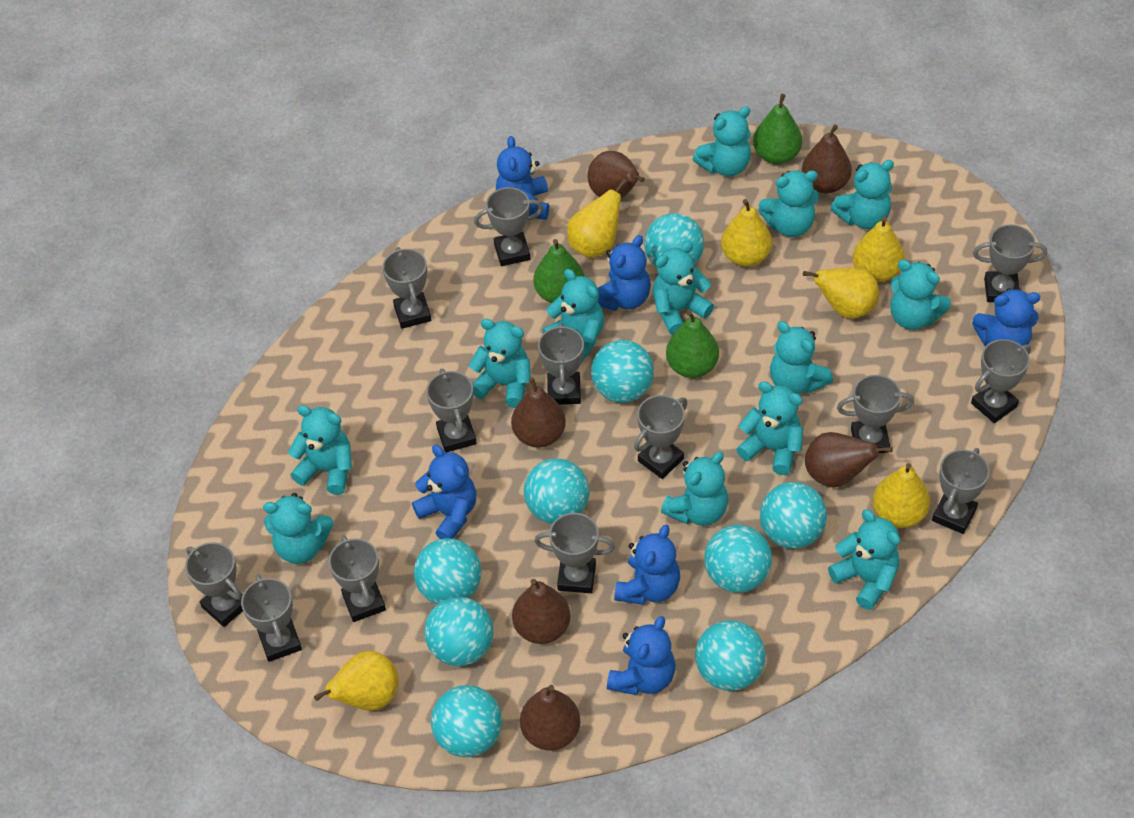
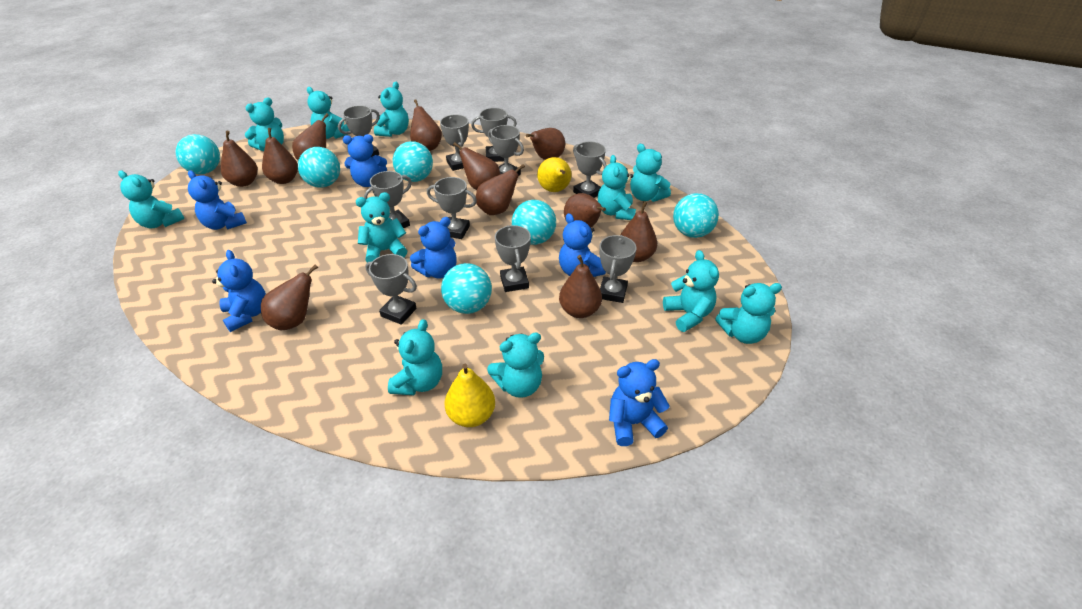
brown pear: [511,377,566,448] [512,579,571,644] [520,685,580,750] [587,151,645,198] [802,125,852,194] [805,432,893,488] = 6 -> [221,131,258,187] [261,264,318,330] [262,128,298,184] [292,113,329,160] [410,99,442,151] [453,142,500,190] [476,164,525,215] [526,128,565,160] [559,255,602,318] [564,193,606,228] [621,201,657,262] = 11
green pear: [534,239,585,303] [666,311,719,378] [753,94,802,164] = 3 -> none = 0
grey trophy: [185,542,243,627] [241,574,302,662] [329,535,386,622] [382,247,431,329] [426,369,477,452] [474,187,543,266] [534,513,615,593] [538,323,584,405] [634,395,688,479] [837,375,914,453] [932,448,990,534] [971,339,1031,423] [973,224,1047,302] = 13 -> [338,105,380,157] [364,171,412,228] [365,254,417,325] [427,177,477,239] [440,115,469,171] [471,108,517,162] [488,125,524,176] [495,225,531,292] [573,142,607,198] [599,235,636,303] = 10
turquoise ball: [414,538,482,604] [424,597,494,666] [431,685,502,757] [524,459,590,524] [591,340,654,403] [644,213,704,267] [695,620,766,691] [704,525,772,593] [760,482,827,549] = 9 -> [176,134,220,174] [298,147,340,188] [393,141,433,182] [441,263,492,314] [512,200,556,245] [673,193,719,238] = 6
turquoise teddy bear: [263,493,334,564] [288,405,352,495] [468,319,531,408] [542,269,604,363] [653,241,714,335] [661,452,728,526] [693,106,751,176] [736,381,803,475] [759,170,819,237] [770,321,833,394] [828,510,900,610] [830,160,894,229] [890,260,951,330] = 13 -> [118,170,184,228] [245,97,284,151] [307,87,350,139] [356,192,407,263] [374,82,409,137] [388,319,442,395] [487,332,544,398] [598,155,636,220] [630,144,671,202] [663,250,719,332] [715,283,782,344] = 11
yellow pear: [314,651,399,711] [567,179,627,258] [721,199,772,267] [803,267,879,319] [853,216,905,282] [873,463,930,528] = 6 -> [445,364,495,427] [537,157,571,192] = 2

